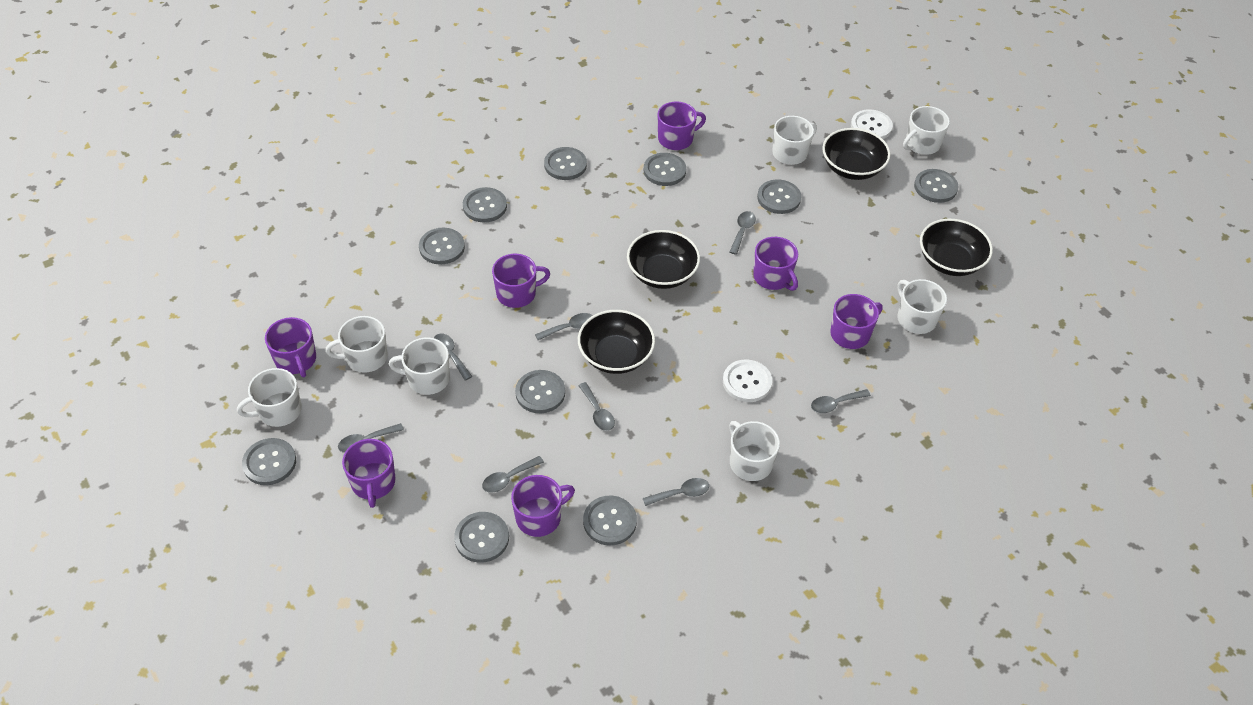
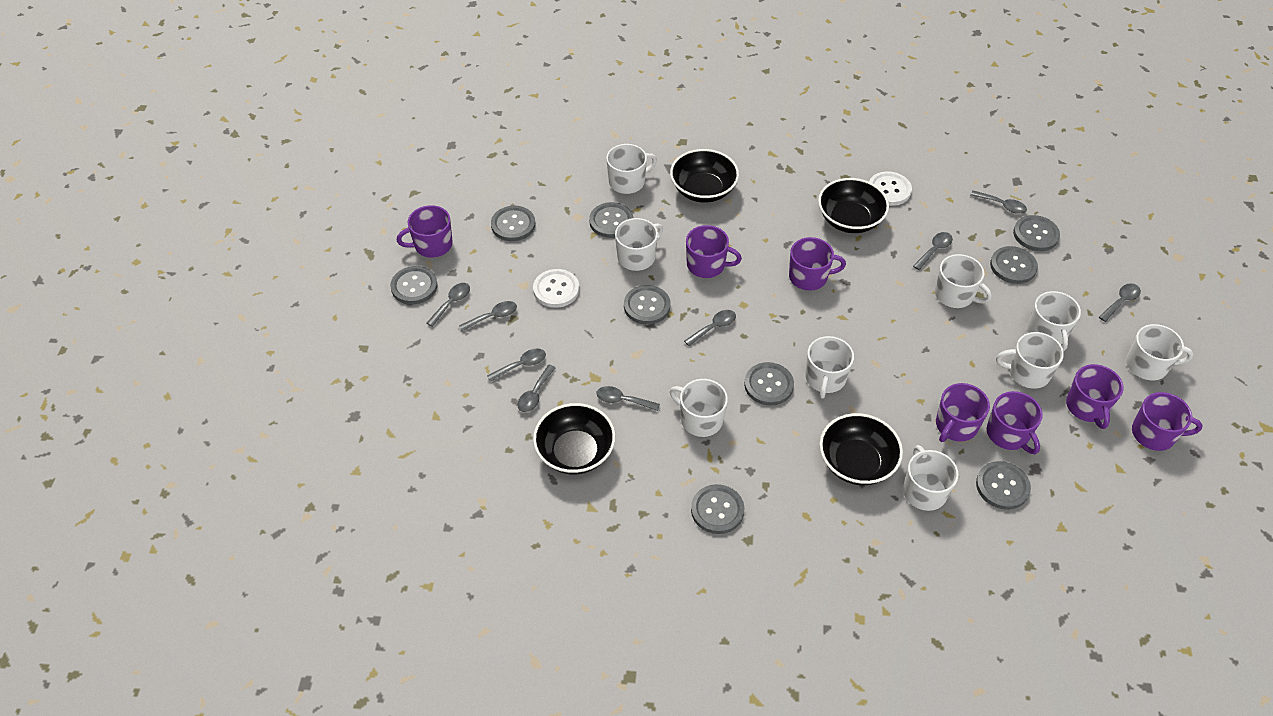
grey button: [242,438,296,485] [419,228,465,265] [454,512,509,563] [463,187,507,222] [515,370,565,413] [544,147,587,180] [583,496,637,545] [644,153,686,186] [757,179,801,214] [914,169,958,203] = 10 -> [390,266,438,304] [491,206,536,241] [589,202,633,238] [624,285,670,325] [691,484,744,534] [744,362,794,406] [976,461,1031,510] [990,246,1038,284] [1013,215,1060,251] = 9
grey spoon: [338,423,404,453] [434,334,472,381] [482,456,544,493] [535,313,593,340] [578,382,615,431] [643,478,709,506] [730,211,756,255] [811,389,871,413] = 8 -> [427,283,470,327] [459,301,517,331] [487,348,546,382] [517,365,556,412] [596,386,660,411] [684,310,736,346] [913,232,953,270] [971,190,1027,214] [1099,283,1141,322] = 9
white mug: [237,368,302,427] [325,316,388,373] [388,337,450,395] [729,421,780,481] [772,116,817,165] [897,279,947,334] [903,106,950,155] = 7 -> [606,144,657,194] [615,218,663,271] [670,379,728,437] [805,336,854,399] [903,445,958,511] [935,254,992,308] [996,332,1064,389] [1027,291,1081,351] [1126,324,1193,380] = 9

